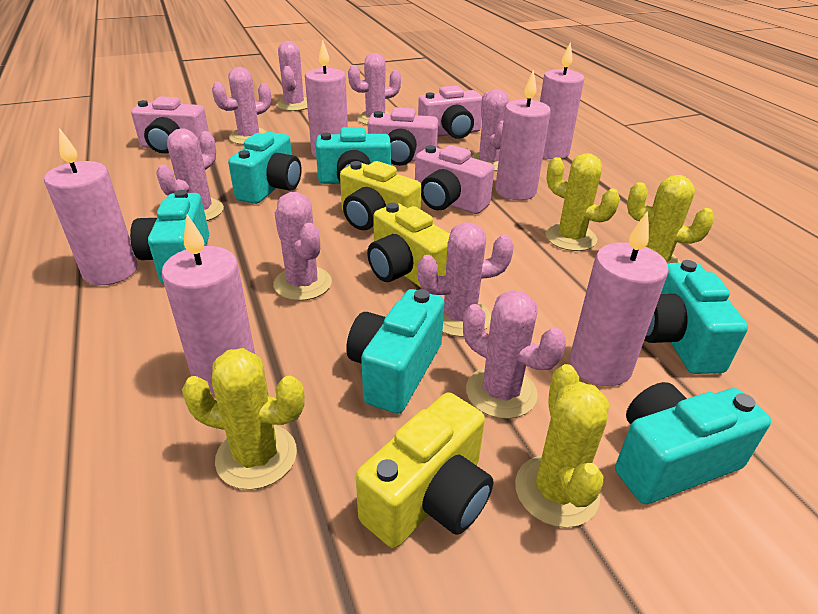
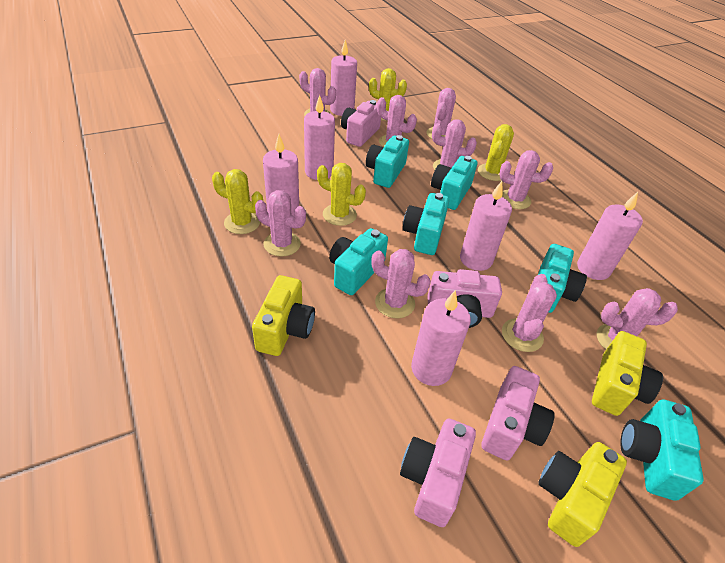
pink cactus: [156,128,224,221] [212,67,271,145] [273,192,332,301] [277,41,307,111] [348,53,401,125] [417,222,514,337] [463,290,566,419] [471,89,509,171] = 8 -> [255,190,306,257] [299,68,336,116] [371,249,431,318] [377,95,417,147] [426,88,456,139] [432,119,477,170] [499,150,553,209] [502,274,557,352] [597,288,678,350] = 9

